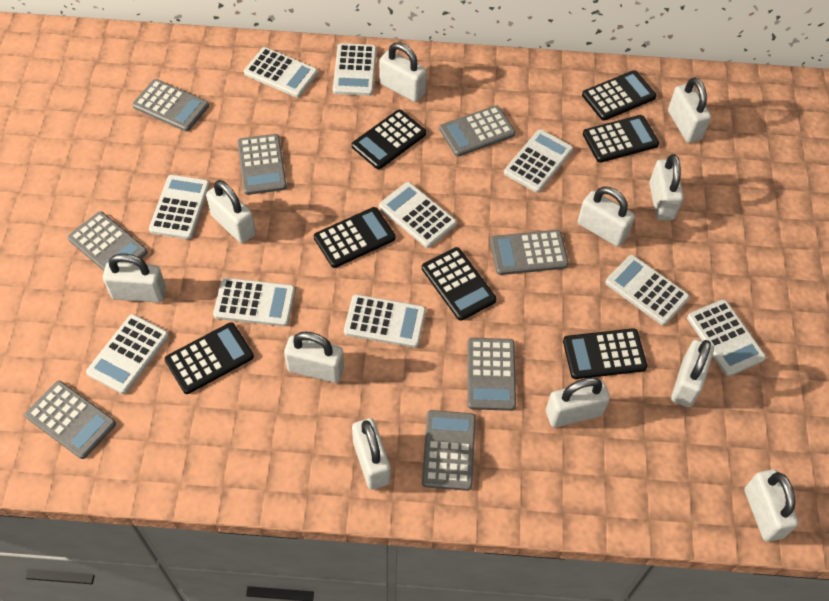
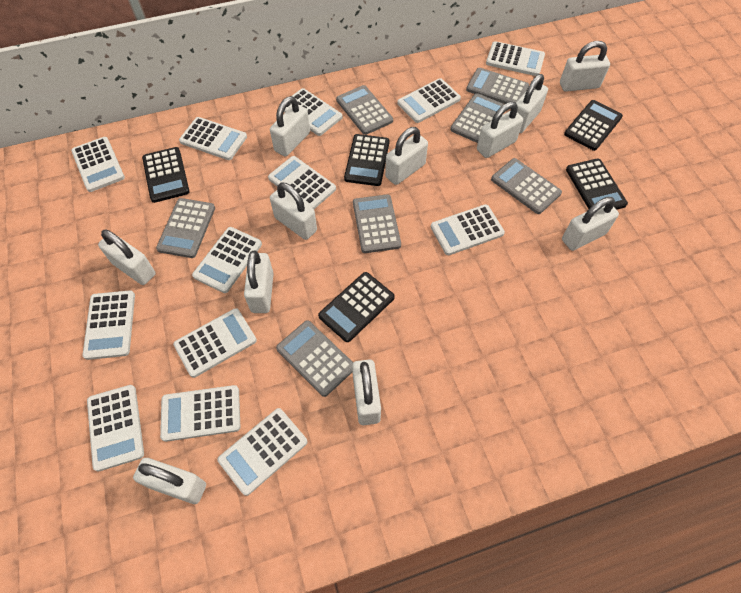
black calculator: [165,322,254,394] [314,207,395,268] [352,110,426,169] [422,247,497,321] [563,328,647,379] [582,70,657,121] [583,115,659,163] = 7 -> [142,147,190,203] [318,272,395,342] [344,134,390,186] [564,100,623,151] [566,158,628,210] = 5
grey calculator: [25,381,116,459] [68,211,148,271] [132,79,209,132] [237,134,287,195] [422,410,476,491] [439,106,515,157] [467,338,516,411] [490,230,569,275] = 8 -> [156,198,215,258] [276,320,353,397] [336,85,393,135] [353,194,401,253] [450,93,504,143] [466,68,529,104] [491,158,562,214] = 7
white calculator: [86,314,169,394] [149,175,210,239] [213,278,295,327] [244,47,318,97] [333,43,377,96] [344,294,426,348] [379,182,457,248] [504,129,573,193] [605,255,689,325] [687,299,766,376] = 10 -> [71,137,125,192] [82,290,135,360] [87,385,144,472] [160,385,240,442] [173,308,257,378] [179,117,247,160] [192,227,262,293] [218,408,308,496] [268,156,336,209] [284,88,343,136] [397,78,461,123] [431,204,505,255] [486,41,545,76] = 13

